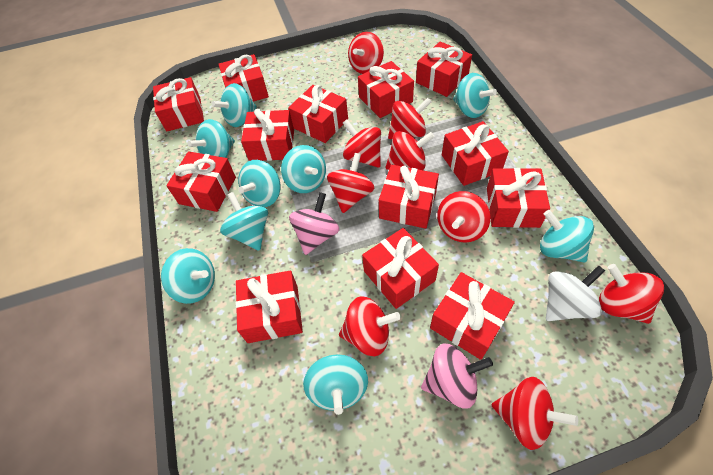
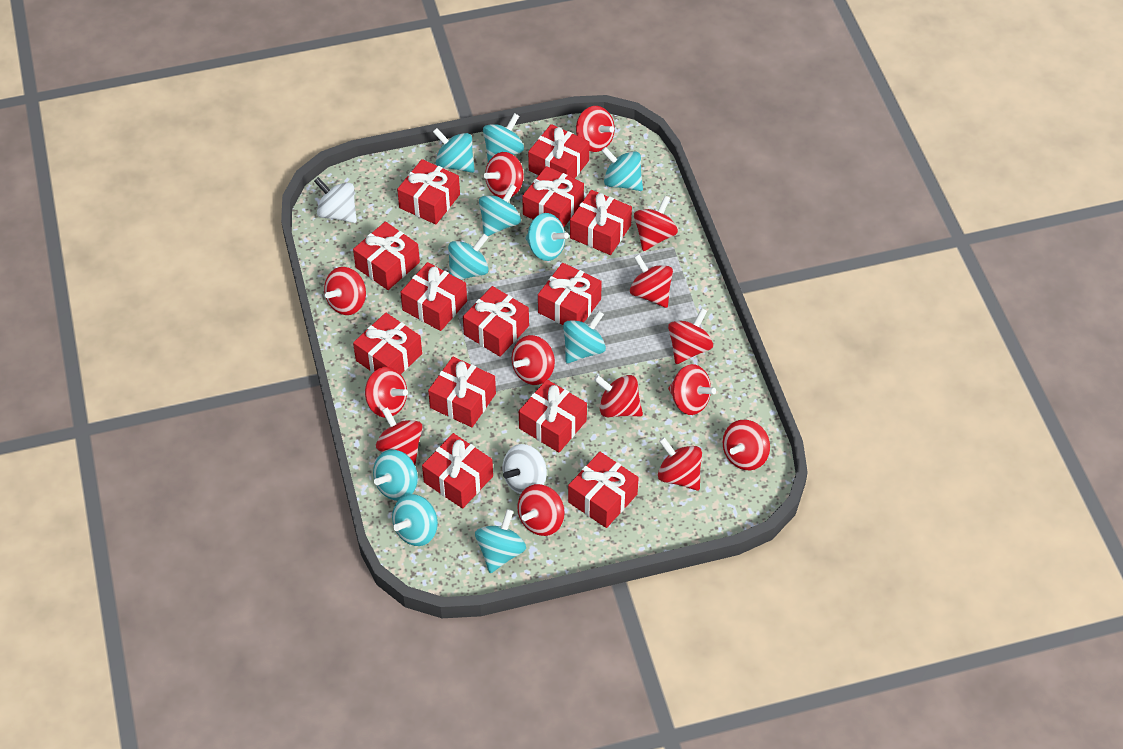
pink spinning top: [289,192,339,255] [421,343,493,409] = 2 -> none = 0
red spinning top: [327,153,374,213] [339,297,401,356] [343,119,381,168] [348,32,384,74] [386,131,434,170] [388,98,432,139] [437,191,490,243] [492,377,578,450] [599,264,664,324] = 9 -> [324,267,366,315] [365,367,408,418] [376,407,422,465] [484,152,524,199] [511,335,555,385] [517,484,565,536] [576,106,615,152] [594,375,643,417] [630,254,673,308] [634,196,678,251] [658,437,702,491] [668,308,713,364] [668,364,716,415] [723,420,770,470] = 14
turquoise spinning top: [161,248,215,304] [187,119,235,158] [212,83,257,127] [220,192,268,251] [238,160,281,207] [281,145,326,193] [303,354,368,415] [453,73,497,118] [540,210,594,263] = 9 -> [373,450,418,501] [392,494,438,546] [433,128,475,173] [448,234,489,280] [475,509,526,573] [479,184,521,236] [483,113,524,162] [525,213,569,261] [563,311,606,363] [601,147,643,191] = 10
white spinning top: [546,265,605,321] = 1 -> [314,177,357,223] [502,444,547,495] = 2

